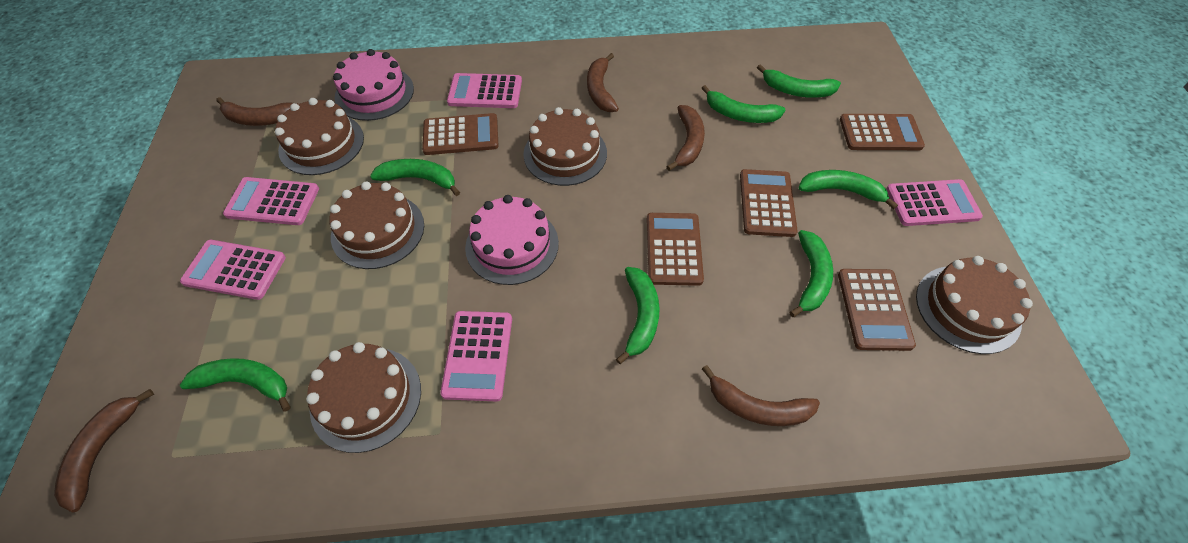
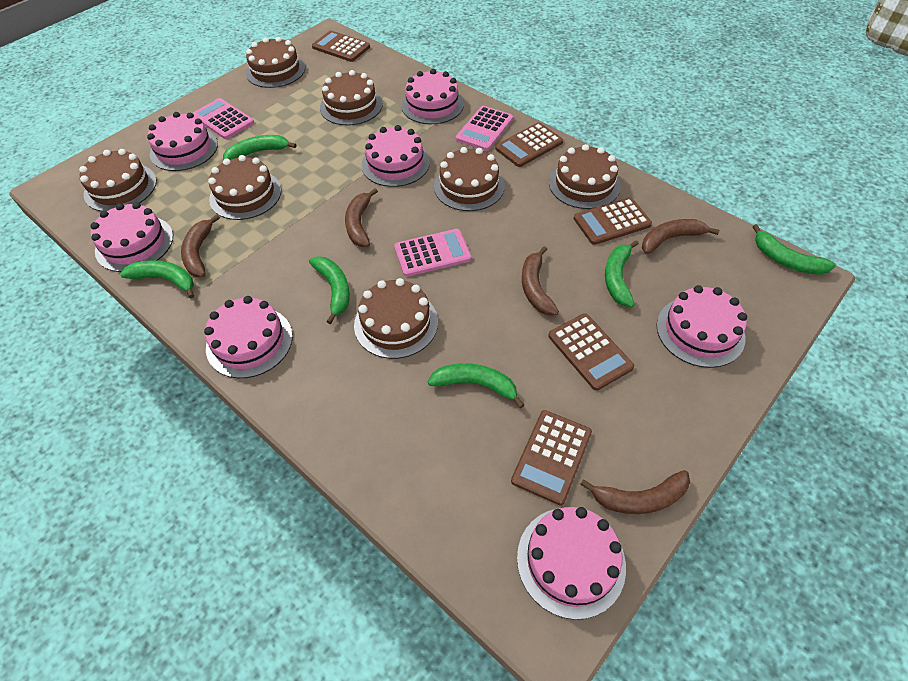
brown cake: [275,98,364,175] [306,342,421,453] [330,182,424,269] [523,107,607,186] [916,256,1033,354] = 5 -> [79,149,157,212] [208,155,281,220] [246,37,305,88] [320,70,383,125] [354,278,438,359] [434,147,505,211] [549,144,621,209] = 7
green banana: [180,358,290,411] [370,159,460,196] [616,267,660,364] [702,85,785,123] [757,64,841,98] [790,230,833,317] [798,170,898,209] = 7 -> [120,260,194,298] [223,135,296,160] [309,256,350,324] [428,363,524,408] [605,240,639,307] [753,224,836,275] = 6
pink cake: [333,49,414,121] [465,195,559,285] = 2 -> [90,202,173,272] [147,112,218,171] [204,296,293,378] [361,125,430,187] [401,69,464,124] [517,507,626,620] [656,285,747,368] = 7
pink calculator: [180,240,286,300] [223,177,319,225] [440,311,512,401] [447,73,522,108] [886,179,983,226] = 5 -> [192,98,254,139] [394,229,471,277] [456,106,513,151] = 3

